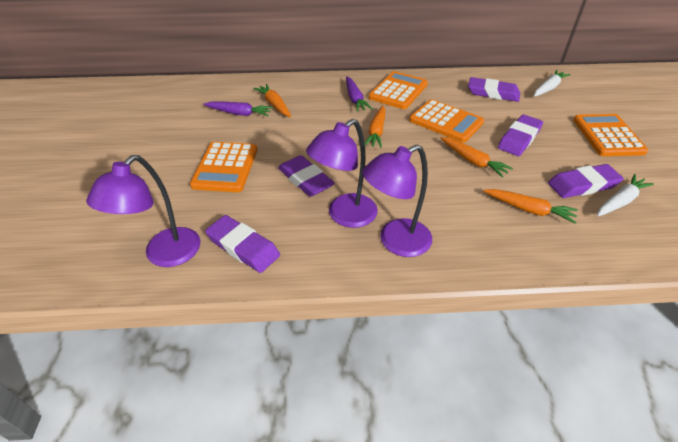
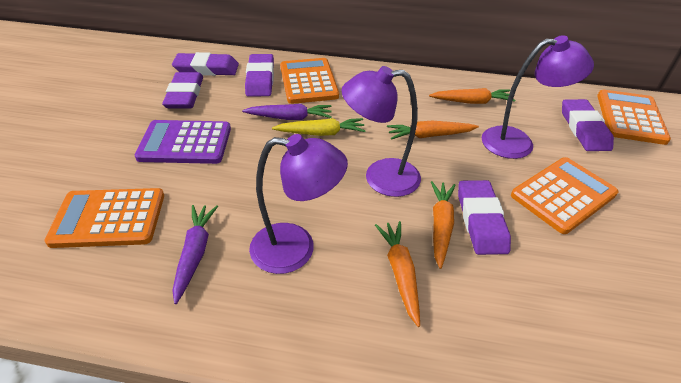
purple calculator: none = 0 -> [134,120,231,164] = 1
white carrot: [534,70,571,97] [597,174,654,216] = 2 -> none = 0
yellow carrot: none = 0 -> [272,118,366,136] = 1

